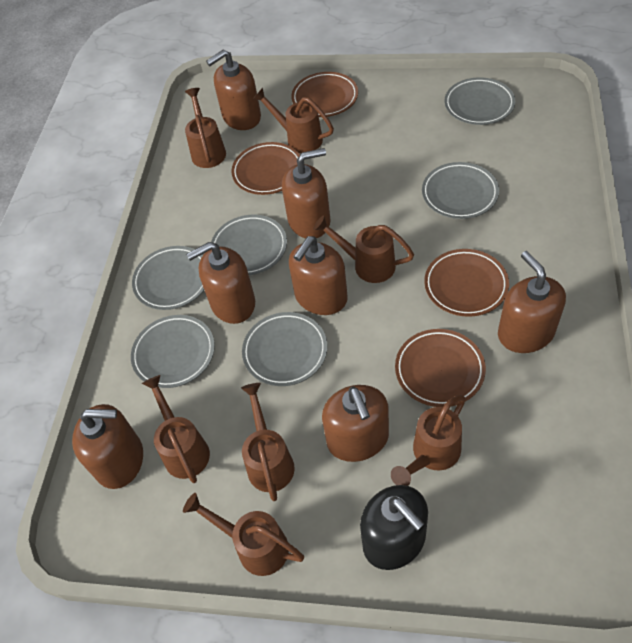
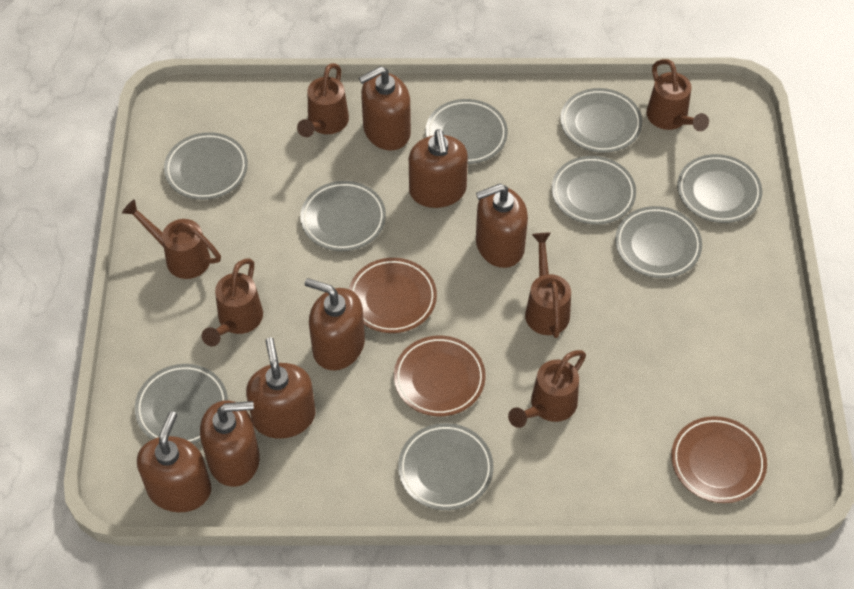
black soap dispenser: [360,485,428,570] = 1 -> none = 0
brown plate: [231,142,300,195] [291,72,358,117] [395,329,486,407] [424,249,509,317] = 4 -> [349,258,437,333] [394,336,486,416] [671,416,767,503] = 3
brown watering can: [142,375,210,483] [183,493,304,576] [185,88,226,168] [241,383,295,501] [253,88,334,153] [313,215,414,283] [391,395,466,486] = 7 -> [122,199,221,279] [202,258,263,346] [297,63,349,137] [508,350,586,428] [525,233,571,338] [646,59,709,131] = 6
grey plate: [131,315,215,388] [132,246,204,310] [211,215,287,275] [242,312,327,386] [422,162,499,219] [444,77,515,125] = 6 -> [135,364,228,444] [164,132,248,200] [300,181,386,251] [398,423,493,510] [426,99,508,164] [552,156,636,225] [560,88,642,153] [615,206,702,278] [677,154,762,223] = 9

